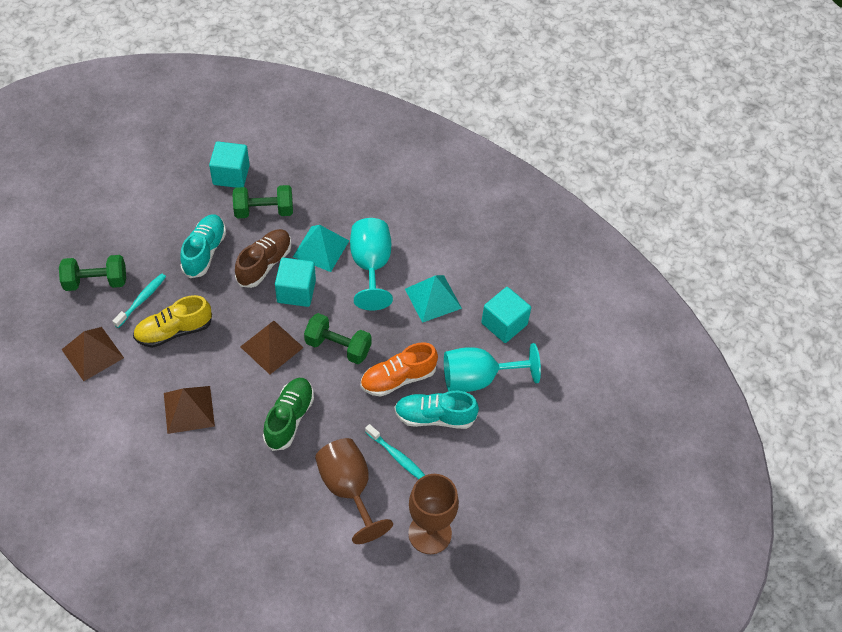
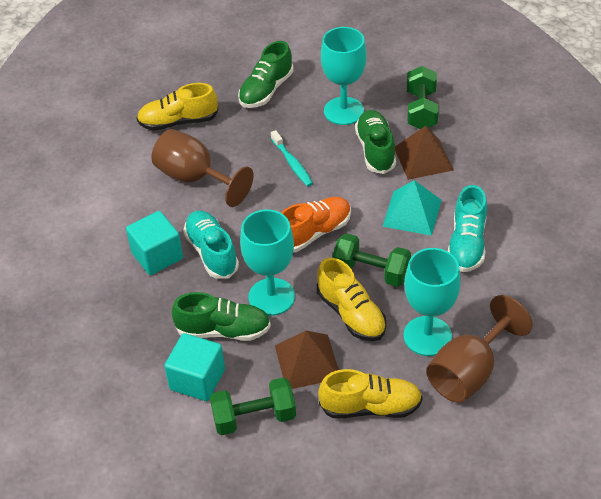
brown pyramid: [61,327,124,381] [164,386,215,434] [240,321,304,375] = 3 -> [275,330,339,389] [395,126,454,180] = 2
brown shoe: [235,229,291,288] = 1 -> none = 0
green shoe: [263,378,314,451] = 1 -> [172,292,271,341] [238,41,294,108] [355,110,396,174] = 3
turquoise cube: [209,141,250,188] [275,258,316,307] [482,287,531,343] = 3 -> [126,211,183,275] [164,333,225,401] = 2
turquoise goblet: [350,218,393,311] [444,343,541,392] = 2 -> [240,209,295,316] [321,27,366,125] [403,248,461,356] = 3
turquoise pyramid: [293,225,349,272] [405,275,462,323] = 2 -> [382,180,442,236] = 1
turquoise toothbrush: [113,273,166,328] [365,424,425,479] = 2 -> [271,130,313,187] = 1
yellow shoe: [133,295,212,348] = 1 -> [137,83,218,131] [317,258,386,341] [318,369,423,418] = 3

